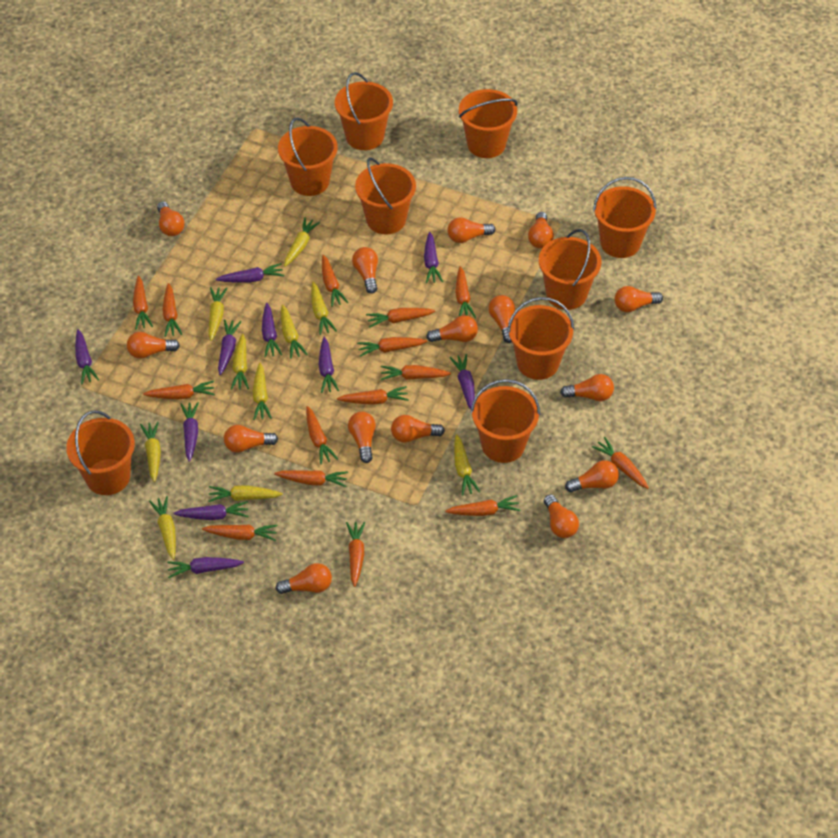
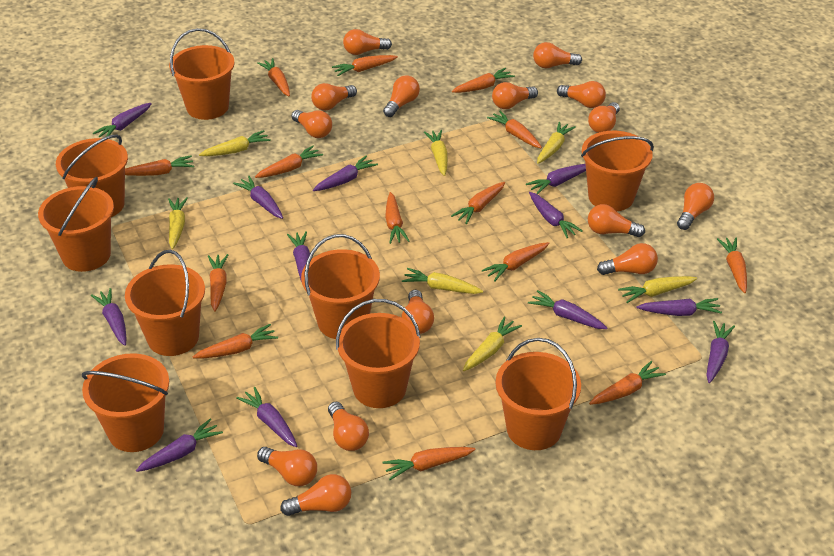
orange carrot: [133,276,153,329] [143,381,215,399] [163,283,182,337] [202,524,278,541] [274,470,348,487] [306,406,338,465] [322,255,348,307] [337,386,409,405] [346,522,365,587] [357,337,427,357] [366,308,435,328] [381,365,451,380] [445,495,520,516] [455,266,476,318] [592,437,649,489] = 15 -> [125,156,194,176] [193,324,278,359] [208,254,228,312] [255,146,323,178] [257,58,290,96] [332,55,398,76] [382,447,476,480] [385,192,409,244] [451,182,505,224] [452,68,515,93] [482,242,549,282] [487,111,542,148] [589,361,666,405] [717,237,747,293] = 14
purple carrot: [75,329,99,385] [167,557,244,578] [173,501,249,520] [180,402,199,462] [216,263,284,283] [218,319,242,375] [262,303,282,358] [319,337,339,393] [424,232,443,283] [449,354,475,409] = 10 -> [91,288,127,346] [93,103,152,137] [136,419,223,472] [233,176,283,219] [236,387,297,447] [287,231,310,282] [313,156,378,191] [526,164,586,194] [528,290,607,329] [529,192,583,239] [636,298,722,316] [706,321,735,383] = 12
yellow carrot: [140,421,161,482] [149,496,176,560] [208,287,227,341] [208,485,283,502] [231,334,249,390] [253,363,272,420] [281,305,308,359] [284,218,320,267] [311,282,337,335] [454,434,480,495] = 10 -> [168,197,188,249] [199,130,271,156] [402,268,483,294] [424,130,448,176] [463,317,522,371] [537,122,576,164] [618,276,697,303] = 7

